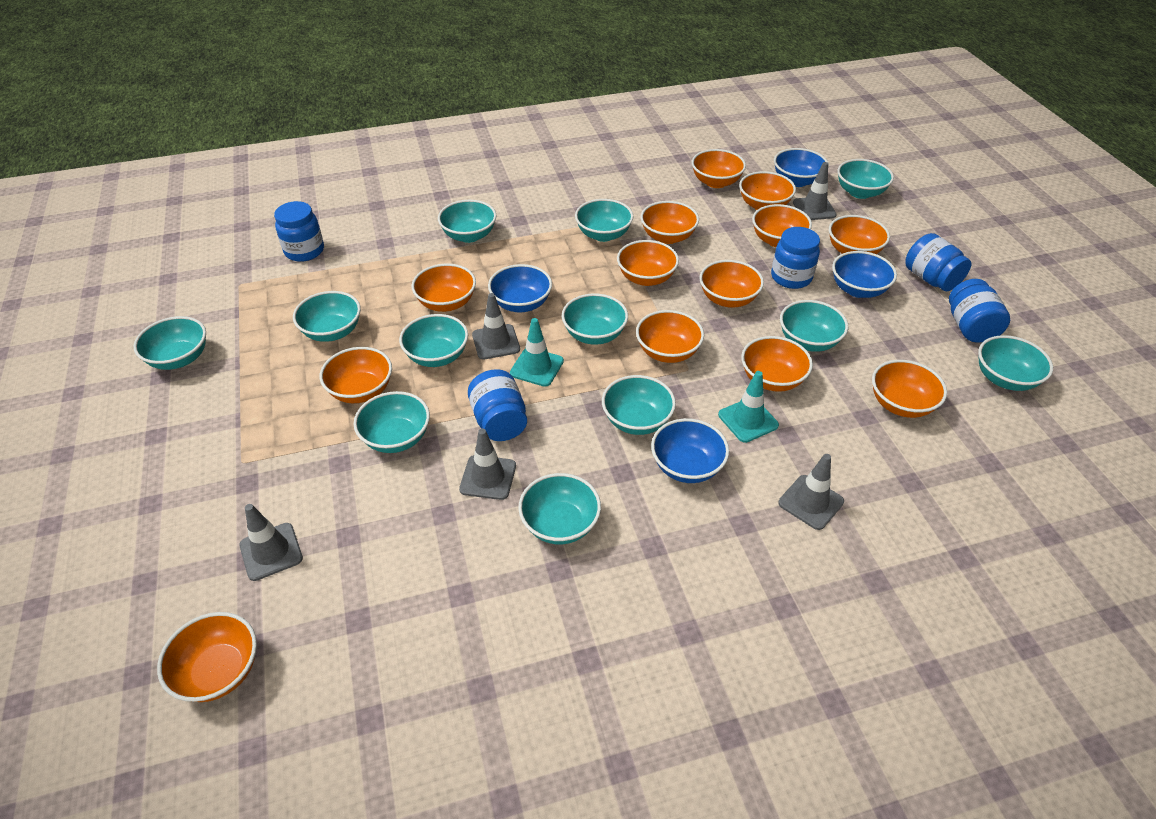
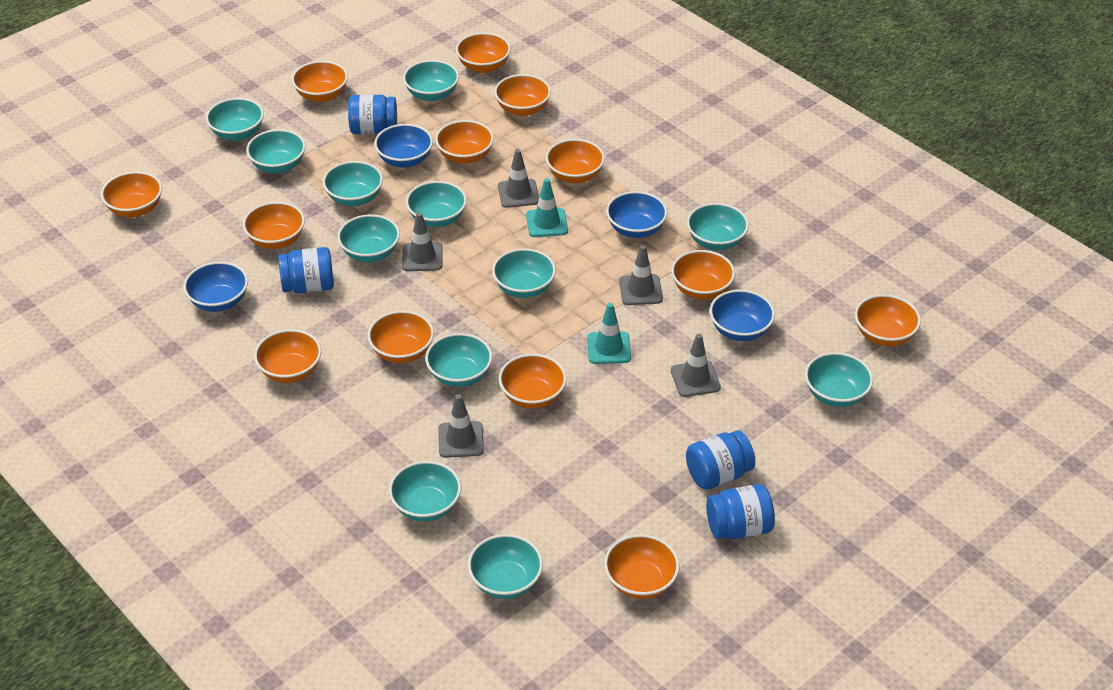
blue jar: [274,201,324,262] [468,369,527,441] [771,227,820,289] [905,233,971,291] [949,279,1010,342] = 5 -> [278,247,334,293] [348,94,397,135] [686,431,755,490] [706,484,775,539] = 4

